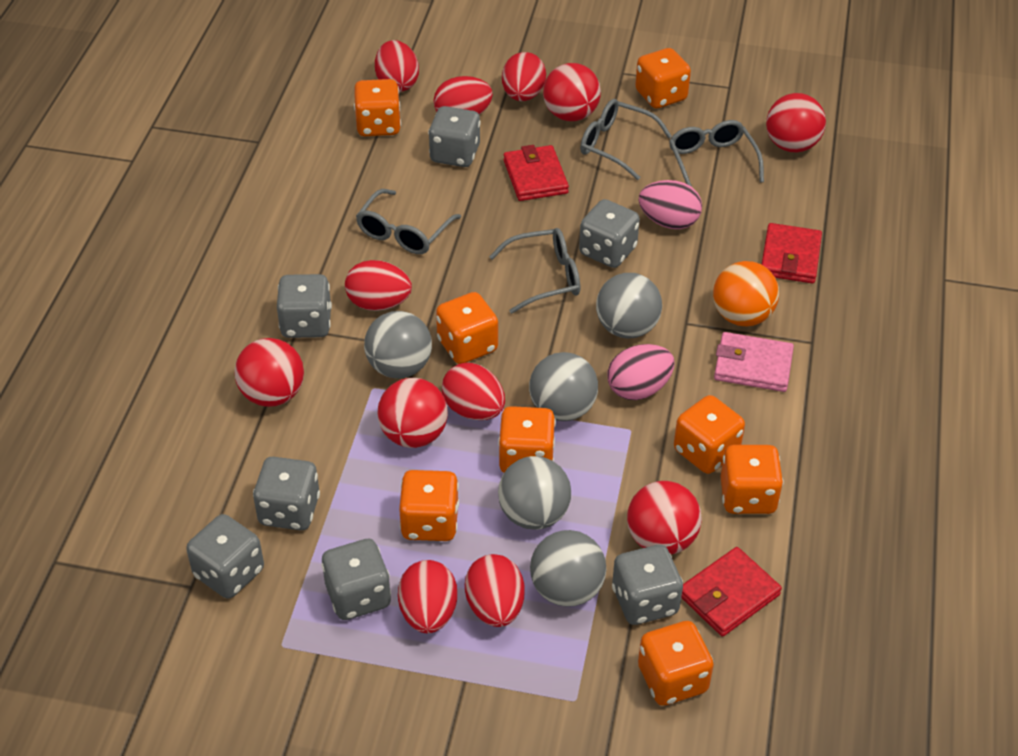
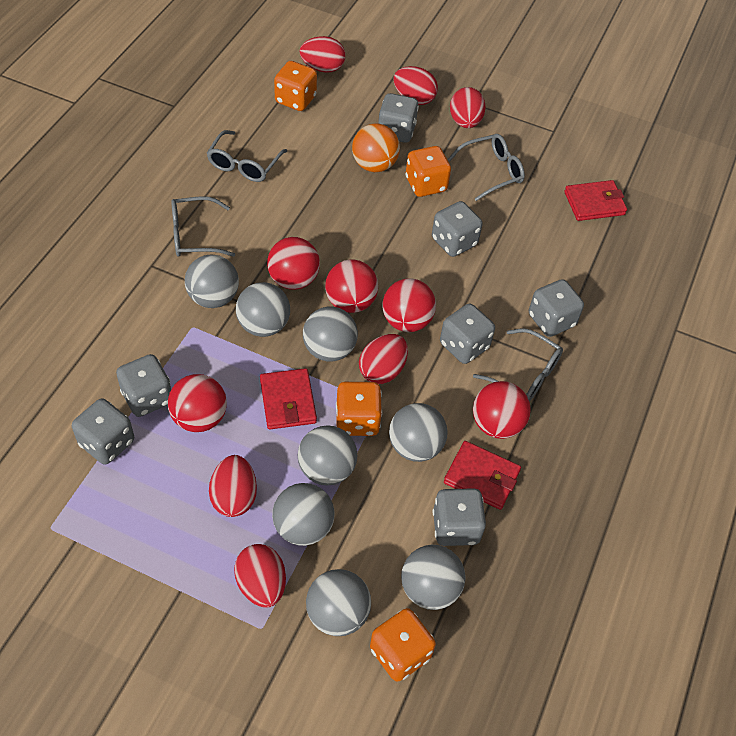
grey ball: [364,311,432,378] [498,456,571,530] [529,352,598,421] [530,530,606,607] [596,273,662,338] = 5 -> [185,255,239,308] [236,282,290,337] [272,483,334,546] [298,425,357,486] [303,307,358,361] [306,569,371,636] [389,403,448,462] [401,545,466,610] = 8
orange dice: [354,79,401,136] [399,470,459,541] [436,292,498,364] [498,406,556,473] [635,48,691,108] [638,621,714,706] [674,395,745,474] [720,445,783,514] = 8 -> [274,61,317,111] [336,382,382,436] [370,608,436,682] [406,146,451,197] = 4
pink egg: [607,344,674,400] [638,180,702,229] = 2 -> none = 0
pink wallet: [714,332,794,392] = 1 -> none = 0
red egg: [345,260,412,311] [375,40,419,92] [398,560,457,633] [433,76,493,115] [442,363,505,420] [465,554,524,627] [502,52,546,101] = 7 -> [209,455,257,517] [234,544,286,607] [300,36,345,73] [359,334,408,384] [394,66,438,105] [450,87,486,128] = 6

